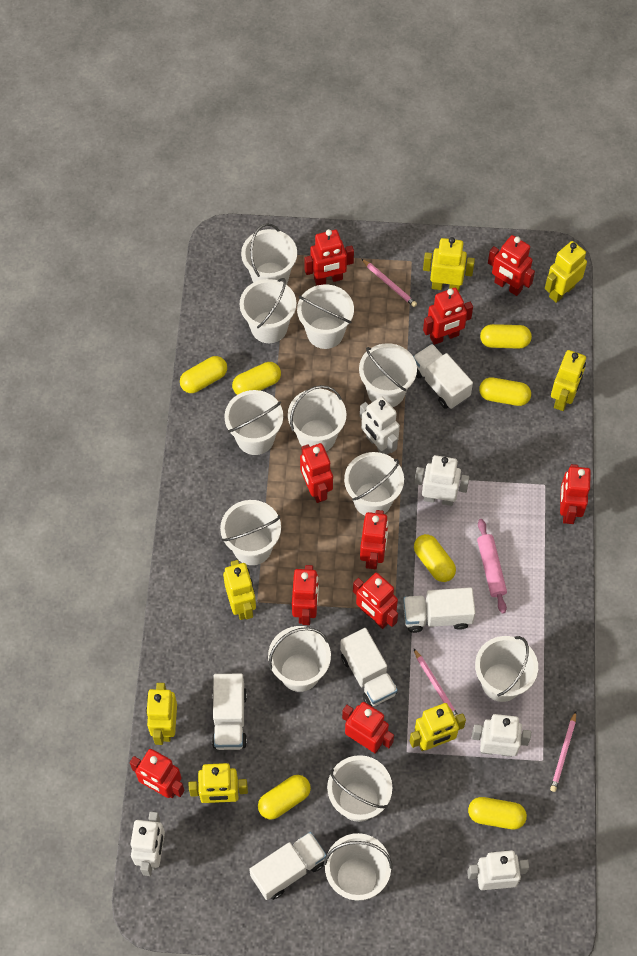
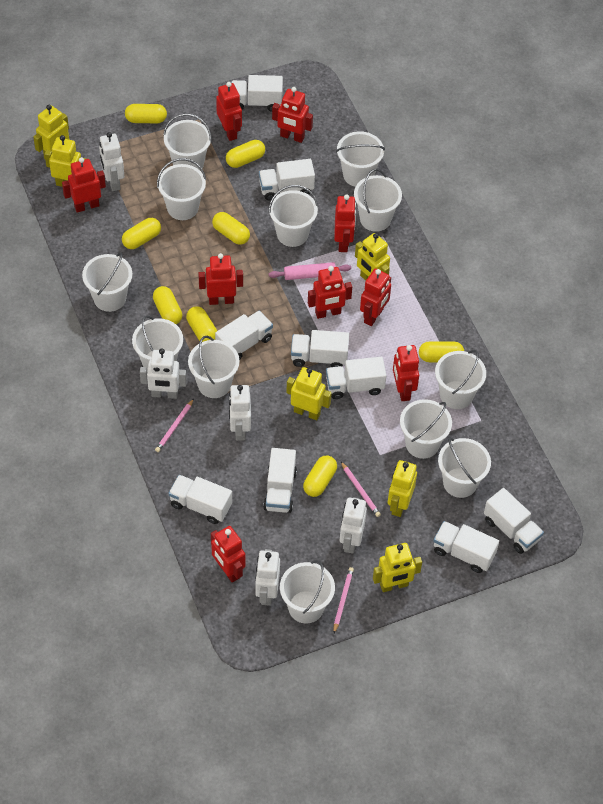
red robot: [130,749,184,798] [292,565,319,625] [300,443,333,503] [304,229,354,286] [342,702,394,754] [353,573,398,629] [360,510,388,569] [423,288,473,345] [488,235,535,296] [560,464,591,524] = 10 -> [62,157,106,213] [198,253,243,305] [211,526,245,583] [216,82,242,141] [272,87,313,143] [308,266,352,319] [334,194,356,252] [360,269,391,326] [393,345,419,401] = 9
white truck: [212,673,247,750] [249,832,327,900] [340,628,398,706] [403,587,476,633] [413,344,473,409] = 5 -> [169,475,232,524] [215,310,273,360] [231,75,283,112] [259,159,315,200] [263,448,297,513] [291,330,349,367] [326,357,386,399] [433,521,499,573] [484,488,544,554] = 9
yellow capsule: [180,356,227,393] [232,362,281,395] [258,775,311,820] [414,534,456,582] [468,797,527,829] [479,377,531,406] [480,324,532,349] = 7 -> [122,218,161,249] [125,104,167,123] [153,286,182,324] [186,306,217,342] [212,212,250,245] [226,140,265,168] [303,455,337,497] [419,341,464,362] = 8
yellow robot: [146,683,177,745] [189,763,248,803] [223,560,256,620] [410,703,466,751] [423,237,475,292] [545,241,587,303] [551,350,586,411] = 7 -> [33,105,69,159] [45,135,86,187] [286,367,332,420] [355,233,390,281] [373,543,422,592] [388,460,417,517] = 6

